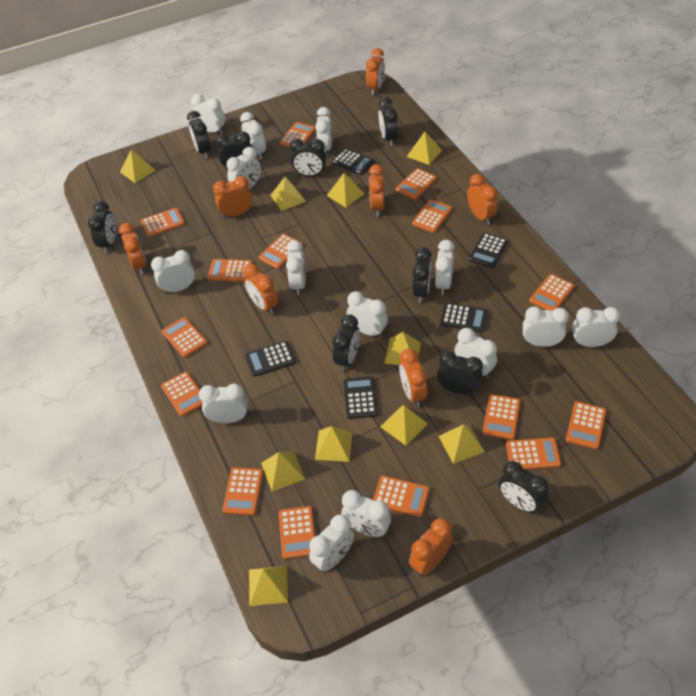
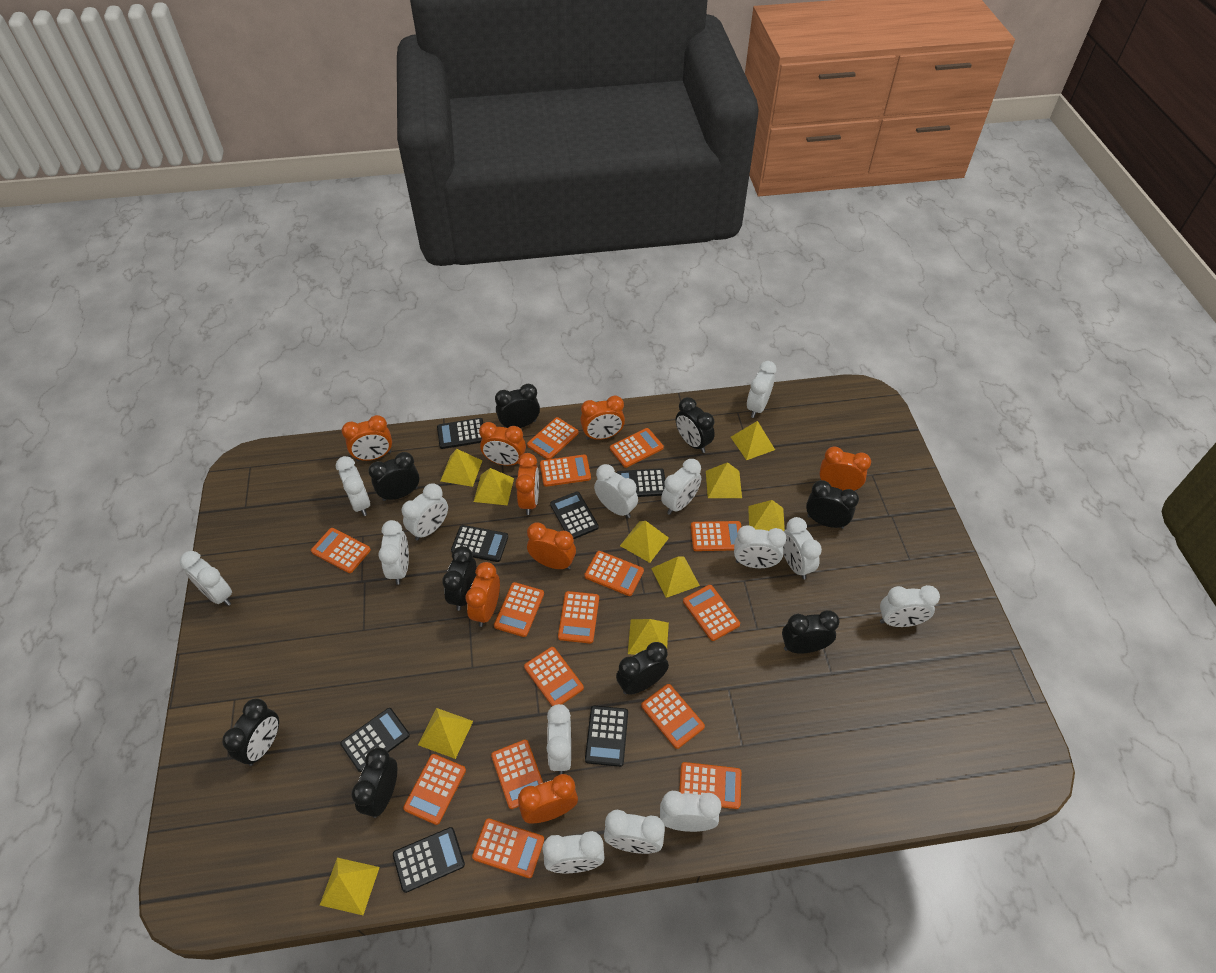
black calculator: [245,341,295,377] [332,148,374,175] [344,376,378,419] [440,303,488,333] [469,233,508,268] = 5 -> [340,708,410,772] [393,827,465,893] [437,418,483,449] [451,525,508,562] [550,491,599,539] [585,706,628,767] [616,468,665,497] = 7

